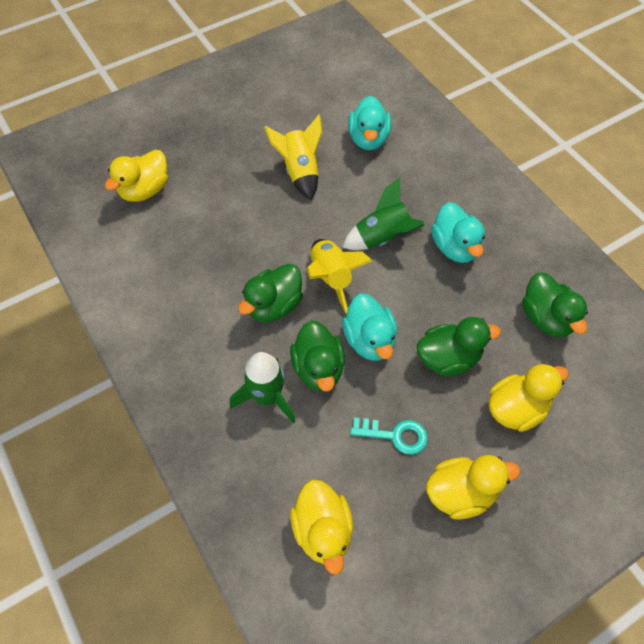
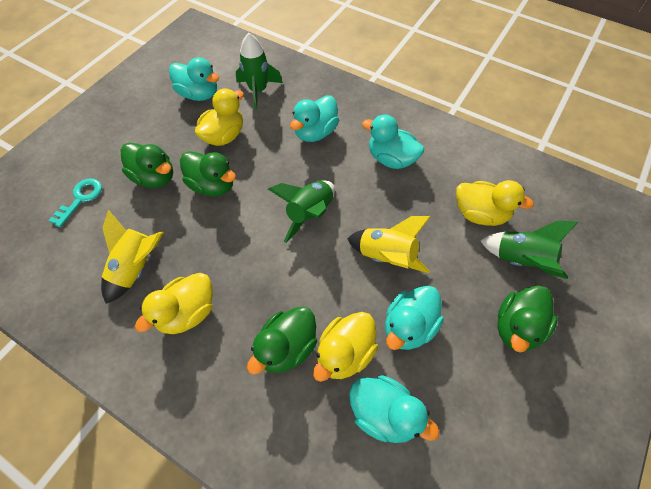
green rocket: [230,352,296,423] [342,177,425,250] = 2 -> [236,33,283,110] [268,181,335,243] [480,221,578,279] = 3
turquoise duck: [342,293,397,361] [348,96,391,150] [431,202,485,263] = 3 -> [169,57,219,101] [290,95,339,142] [349,375,439,443] [362,115,424,169] [385,286,444,350] = 5

